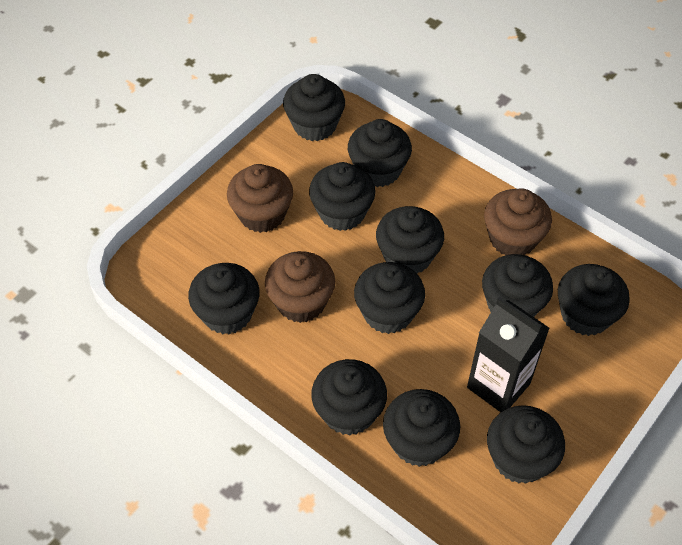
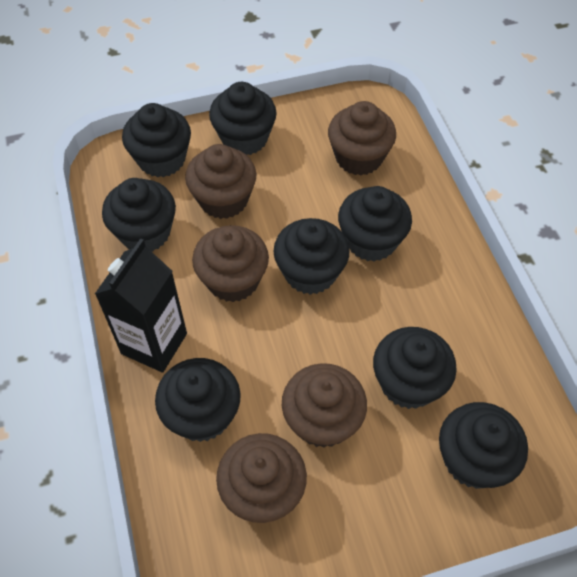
black cupcake: [188,263,260,334] [283,74,345,141] [309,162,376,231] [311,359,387,436] [348,119,412,187] [354,262,425,334] [376,206,444,274] [383,389,460,467] [482,254,553,317] [487,405,565,484] [558,264,630,336] = 11 -> [102,178,176,252] [122,103,191,178] [155,358,241,442] [209,82,277,155] [273,218,350,295] [338,186,412,262] [373,327,457,409] [439,402,528,489] = 8
brown cupcake: [227,164,293,233] [265,251,335,323] [484,188,552,255] = 3 -> [185,144,256,219] [192,225,269,302] [216,433,307,523] [282,363,367,448] [328,101,396,175] = 5

